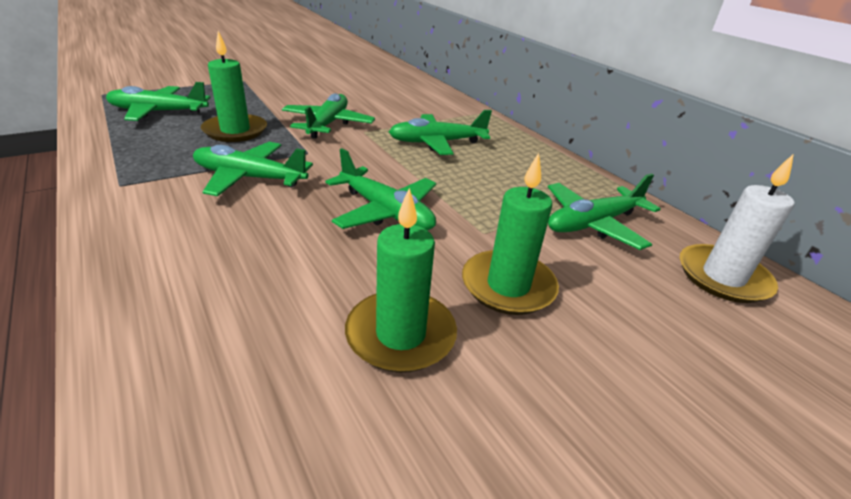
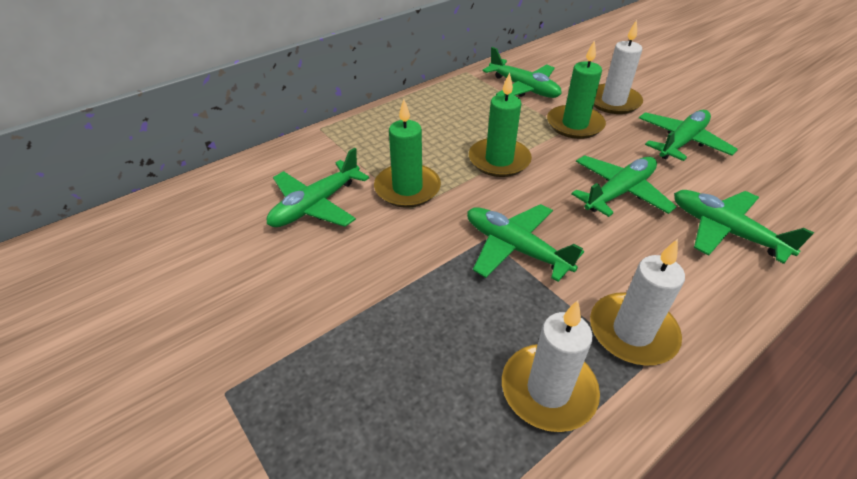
white candle: [680,154,794,303] = 1 -> [502,300,600,432] [590,239,685,366] [593,20,643,114] = 3

